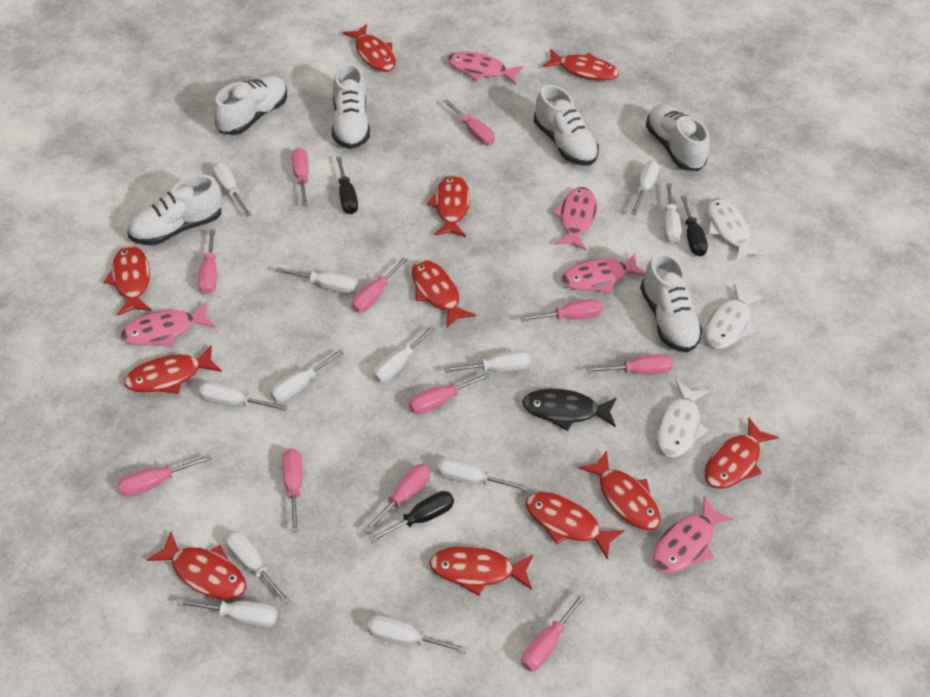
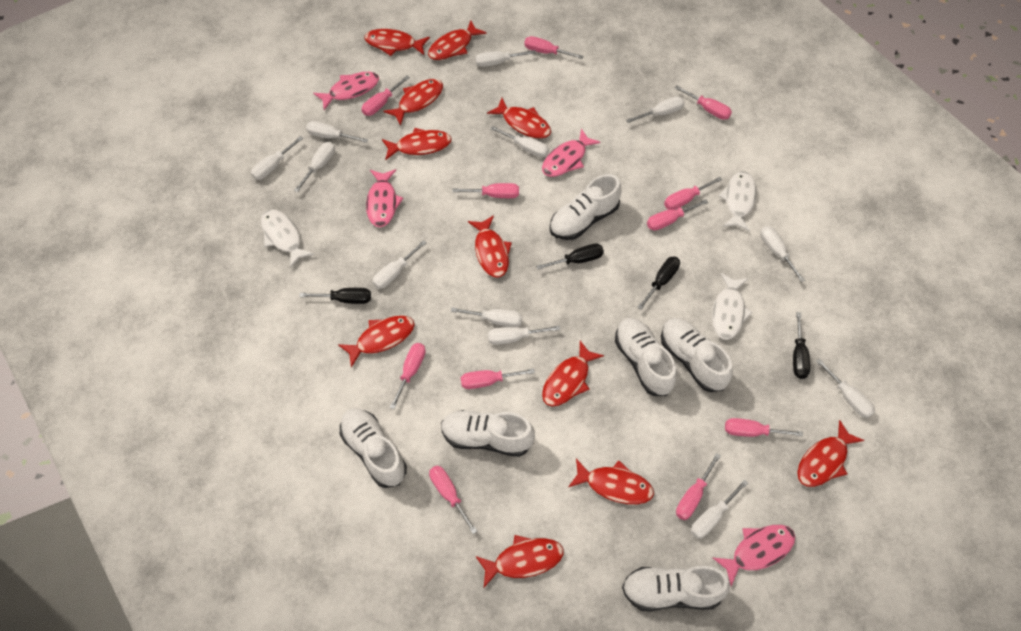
black fish: [522,388,616,431] = 1 -> none = 0
black screwdriver: [336,156,358,214] [369,491,454,543] [681,196,708,256] = 3 -> [299,288,371,304] [536,244,604,270] [637,256,680,310] [793,312,810,379] = 4
pink fish: [120,302,216,347] [448,51,524,85] [552,187,597,250] [561,253,645,293] [653,496,734,573] = 5 -> [313,72,379,110] [366,169,403,227] [542,128,601,177] [713,525,795,586] = 4

